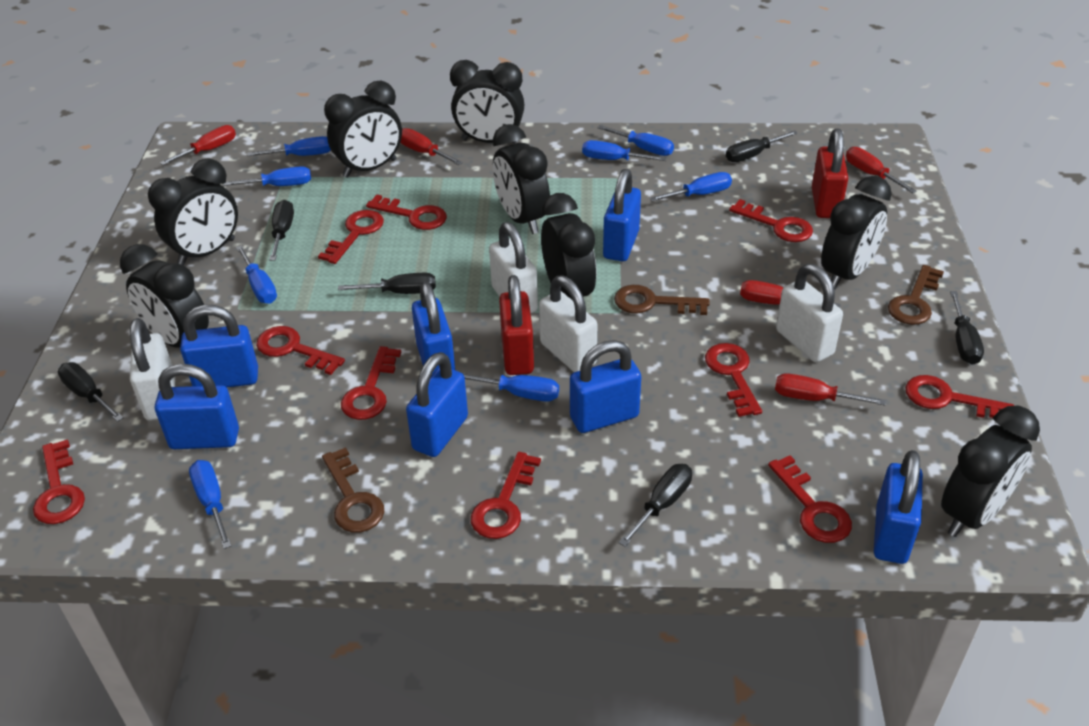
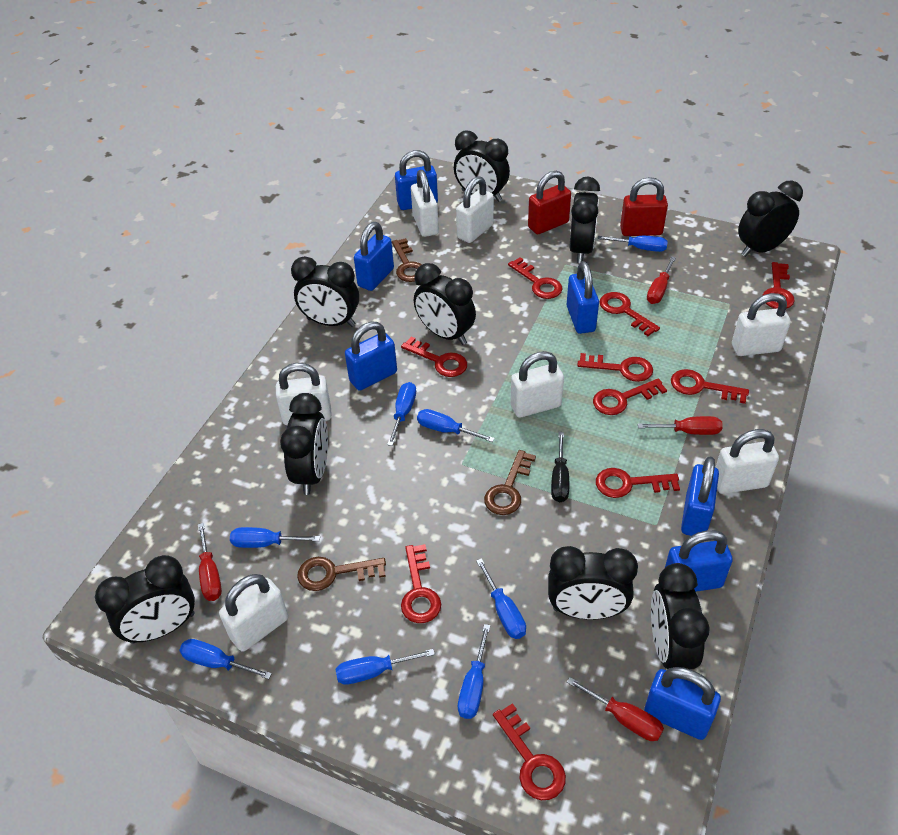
black clock: [120,244,209,348] [148,158,238,265] [324,80,402,178] [450,60,524,144] [493,124,550,234] [541,193,597,300] [821,176,892,290] [941,406,1040,537] = 8 -> [95,555,195,644] [280,393,328,495] [291,256,359,327] [414,263,476,345] [454,131,510,202] [548,546,638,619] [569,177,600,263] [651,563,710,669] [738,181,803,257] = 9
black screwdriver: [58,362,124,422] [269,200,294,261] [338,273,436,294] [619,464,692,547] [726,130,798,162] [950,291,984,365] = 6 -> [551,432,569,502] = 1
red screwdriver: [160,125,236,165] [400,128,463,165] [740,280,841,308] [775,373,886,406] [846,147,917,193] = 5 -> [198,523,222,601] [567,677,664,741] [638,416,723,435] [647,257,676,304] = 4
white padlock: [130,318,175,421] [489,222,538,313] [539,276,597,372] [776,264,843,362] = 4 -> [219,574,288,652] [276,363,332,425] [411,170,439,237] [456,176,494,243] [511,351,564,418] [715,429,779,494] [732,293,791,356] = 7

